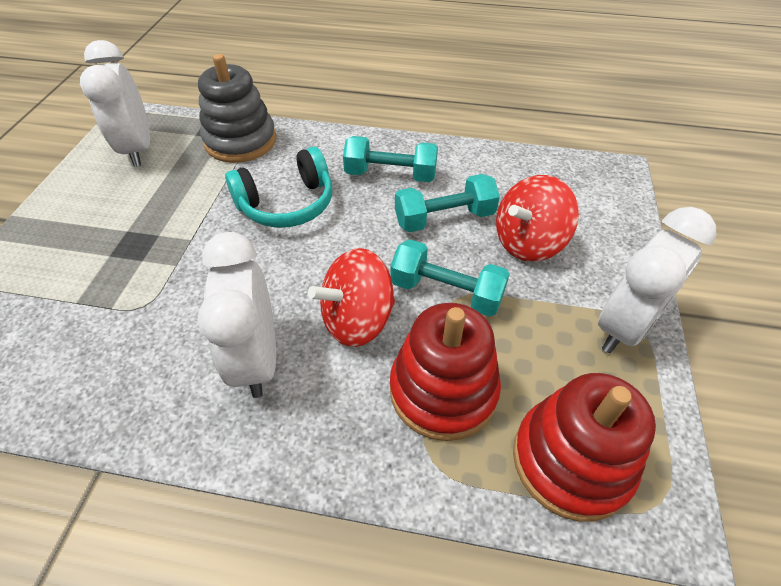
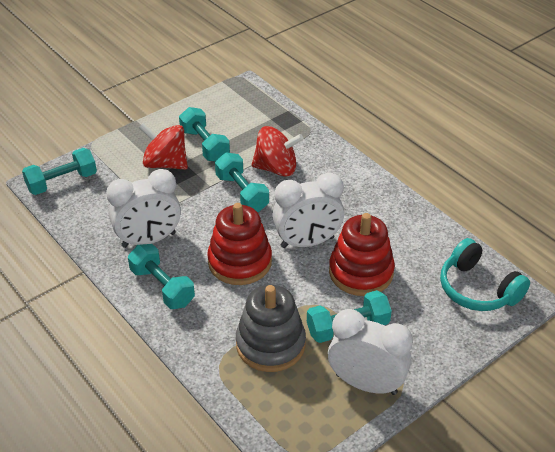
turquoise dumbbell: [343,136,438,182] [390,239,510,317] [395,174,500,232] = 3 -> [22,148,97,195] [128,244,195,309] [179,107,230,161] [215,153,269,212] [307,290,392,343] = 5

